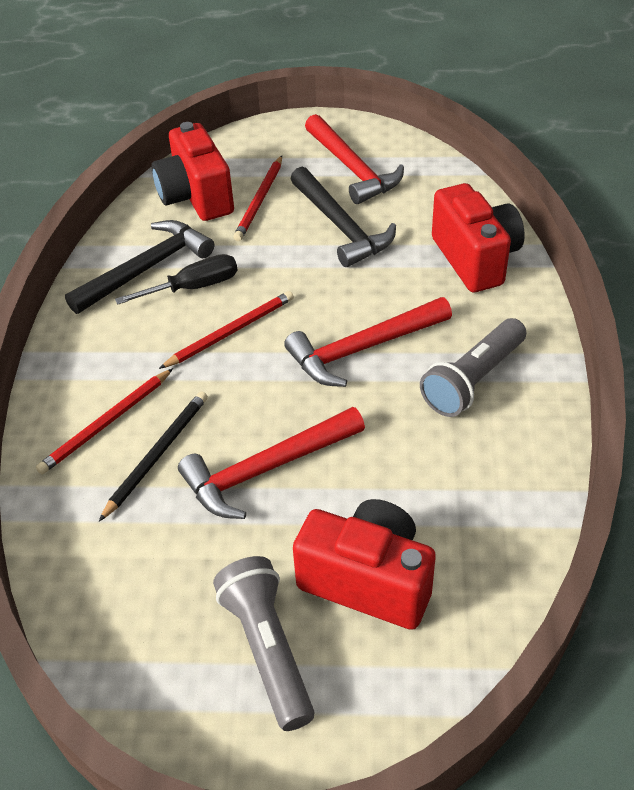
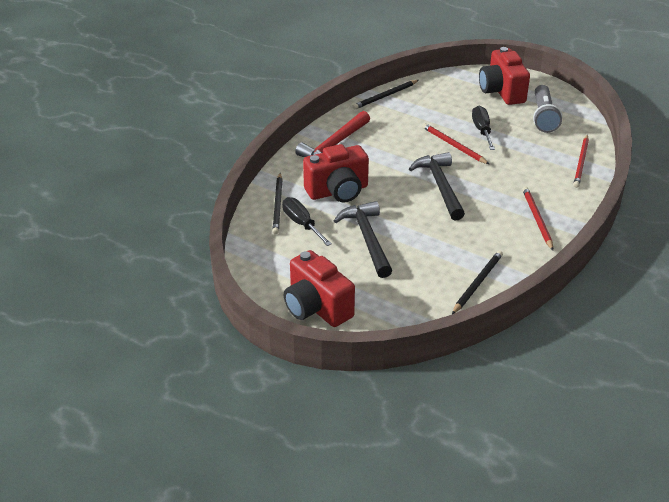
black pencil: [99,391,208,521] = 1 -> [272,173,283,235] [353,80,419,110] [452,251,503,314] = 3
black screwdriver: [115,254,238,305] = 1 -> [282,197,332,246] [472,106,495,150] = 2
grey flashlight: [213,556,314,731] [420,318,526,417] = 2 -> [533,85,562,133] = 1
red hammer: [178,407,365,519] [284,297,452,387] [305,114,404,204] = 3 -> [295,111,370,157] = 1

